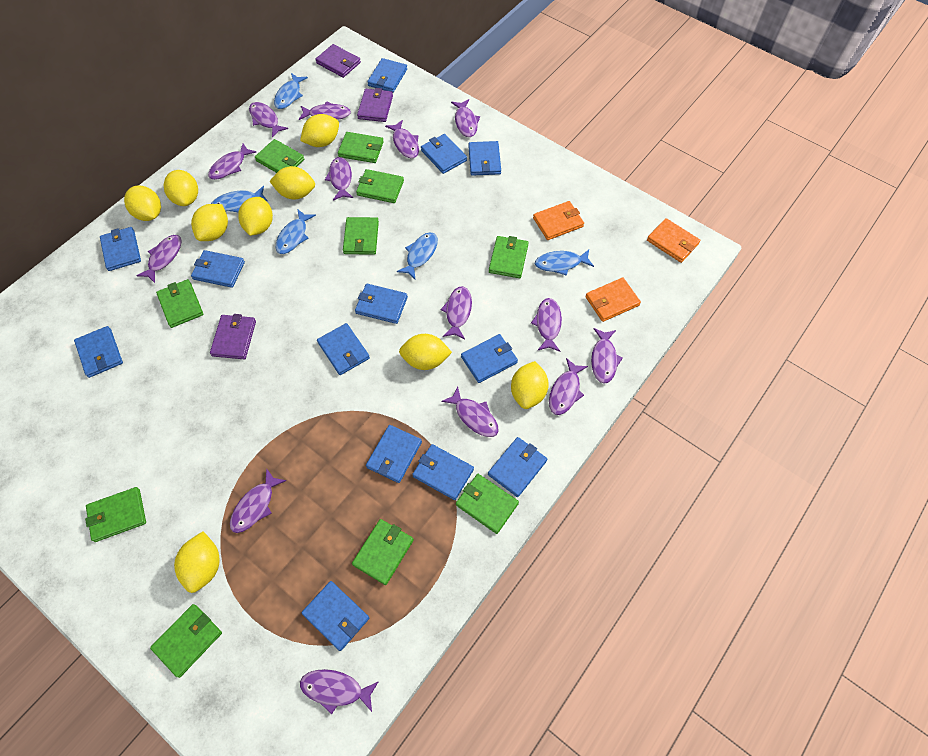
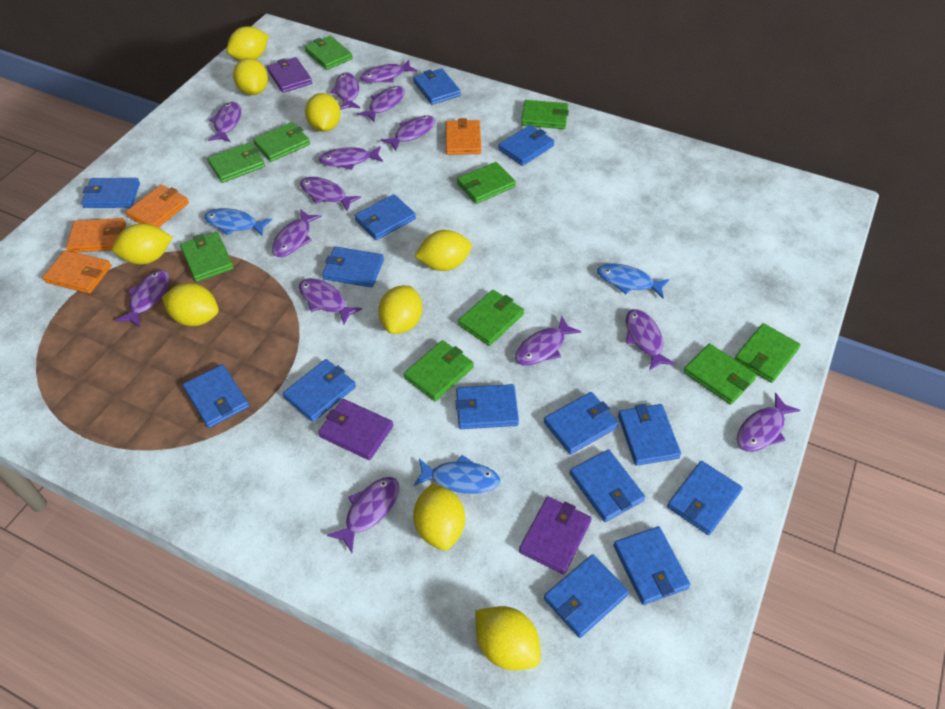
blue fish: [211,186,268,212] [274,73,308,109] [276,210,316,254] [397,232,438,279] [535,250,594,276] = 5 -> [204,208,272,236] [413,455,501,494] [597,263,670,298] = 3
blue wallet: [74,326,123,378] [100,227,141,271] [191,250,245,288] [301,581,369,651] [317,323,370,375] [355,284,408,324] [366,425,422,483] [367,58,407,92] [412,444,474,500] [421,134,467,174] [461,334,518,383] [468,141,501,176] [488,437,547,497] = 13 -> [81,178,140,208] [183,364,249,428] [283,359,356,422] [322,247,384,288] [354,194,416,240] [413,68,461,105] [456,384,519,429] [498,125,555,166] [544,392,619,455] [544,554,629,638] [570,449,645,522] [614,526,690,605] [618,404,681,466] [667,461,743,535] = 14
orange wallet: [533,201,584,240] [585,278,641,322] [647,218,700,263] = 3 -> [42,250,112,294] [66,218,126,253] [126,185,189,228] [445,118,481,155] = 4

